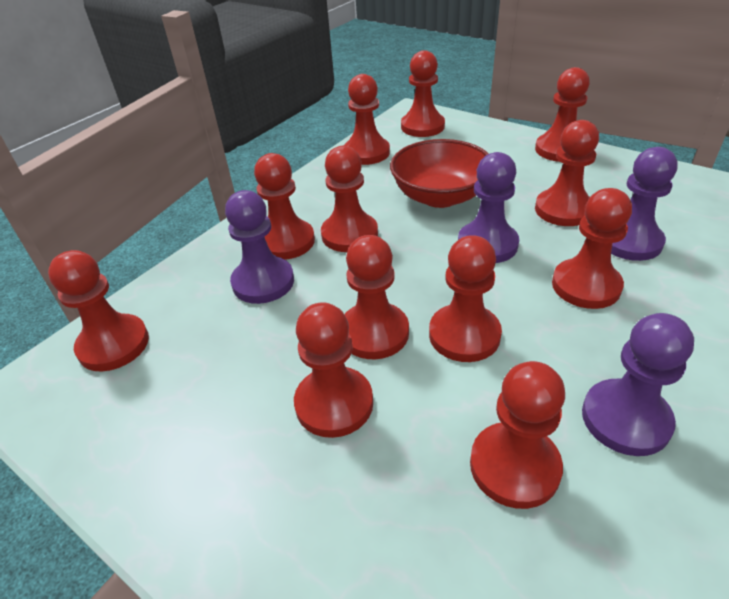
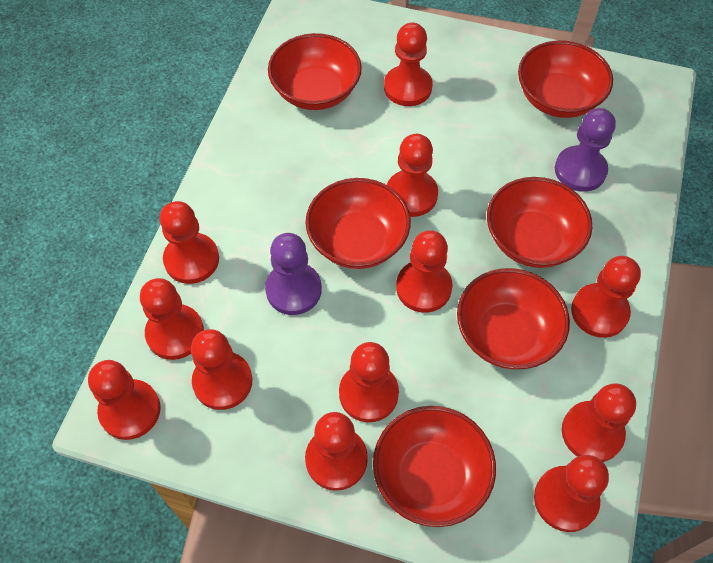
purple pawn: [225,190,294,304] [458,152,519,263] [582,313,694,456] [611,147,678,261] = 4 -> [265,233,322,315] [555,108,616,192] = 2
red bowl: [390,139,489,208] = 1 -> [268,33,362,110] [306,178,411,269] [373,406,496,527] [457,268,570,369] [487,177,592,268] [518,41,613,118] = 6

